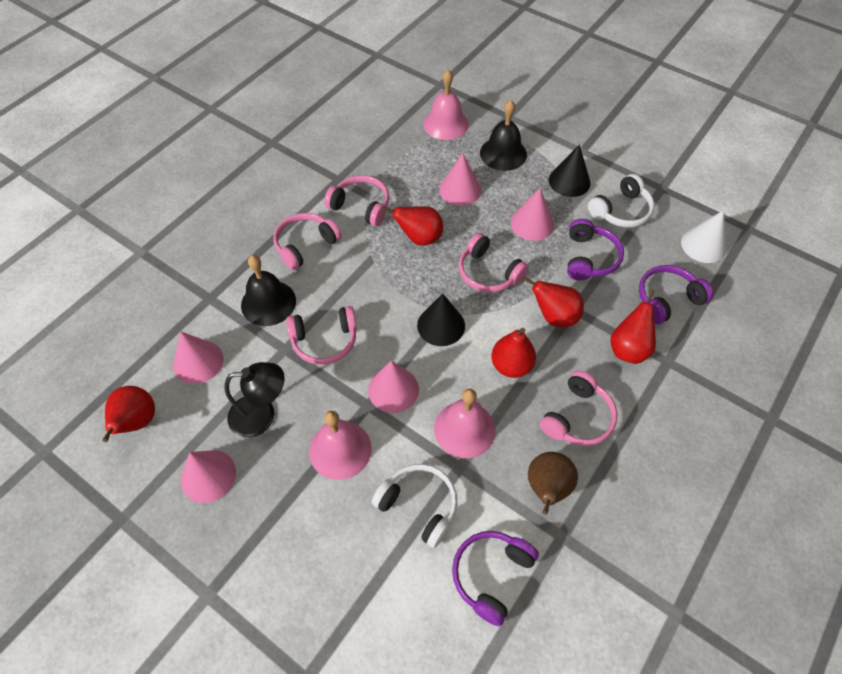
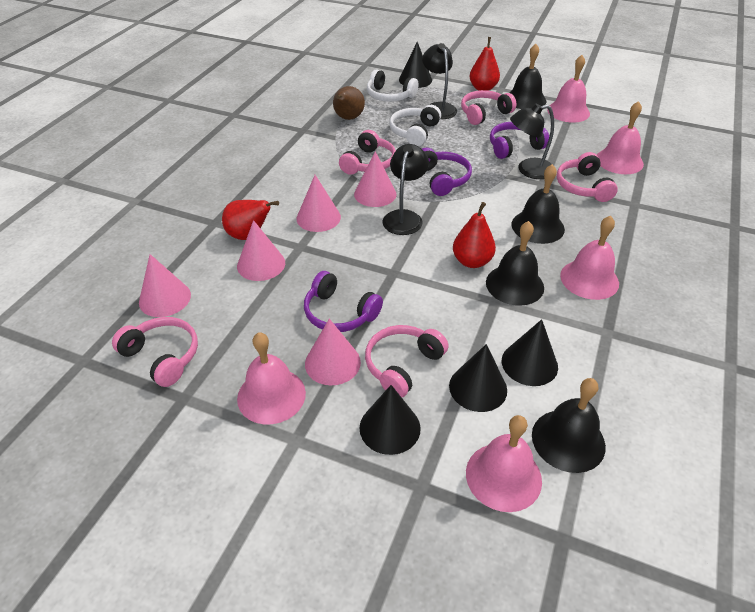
black bell: [241,255,296,326] [480,100,527,171] = 2 -> [486,221,544,306] [509,44,546,109] [512,164,565,244] [532,378,606,473] = 4
black cone: [417,293,465,346] [549,144,590,197] = 2 -> [359,385,421,455] [399,42,432,88] [449,344,507,412] [502,319,558,386] = 4
black lamp: [224,362,285,438] = 1 -> [382,144,429,235] [422,43,457,119] [510,104,554,179] = 3
pink bell: [309,411,372,480] [423,70,469,140] [434,389,496,458] = 3 -> [237,332,306,424] [466,415,542,512] [547,55,590,123] [560,216,619,300] [597,101,644,174] = 5
red pear: [102,386,155,442] [382,207,443,246] [491,328,536,378] [523,276,584,327] [611,289,656,364] = 5 -> [222,200,279,240] [453,202,496,268] [470,37,500,91] = 3
white cone: [681,210,726,263] = 1 -> none = 0

